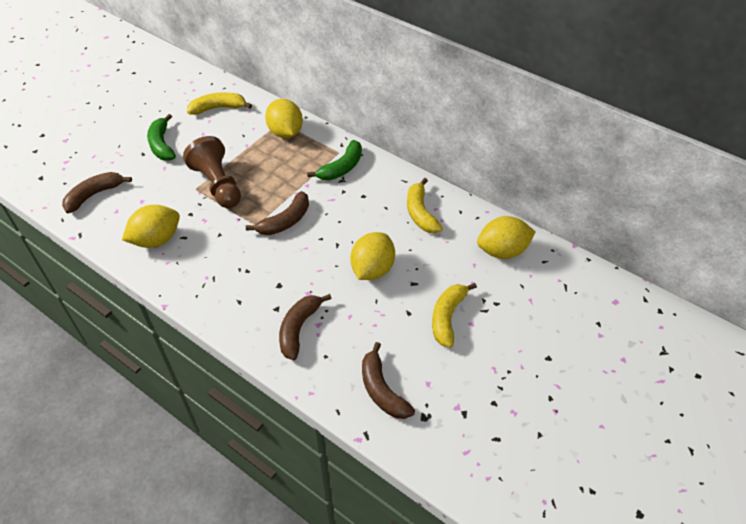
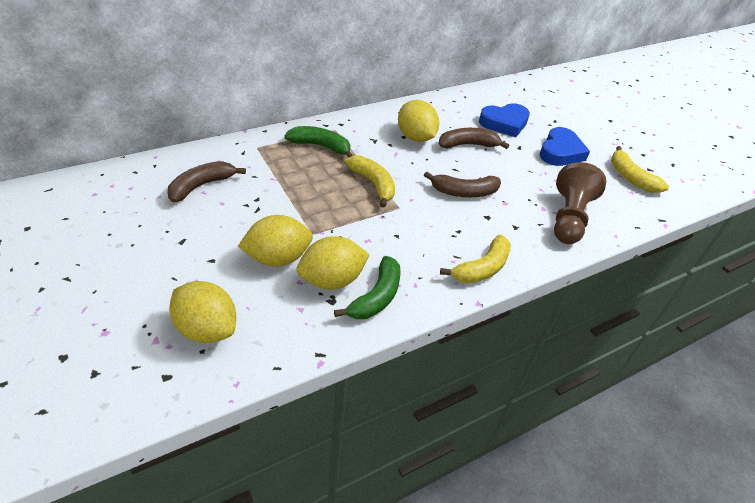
blue heart: none = 0 -> [479,103,530,137] [540,127,590,166] = 2
brown banana: [62,172,132,213] [246,191,309,235] [279,294,332,360] [362,342,415,419] = 4 -> [167,161,246,203] [424,171,501,198] [439,128,509,149] = 3

